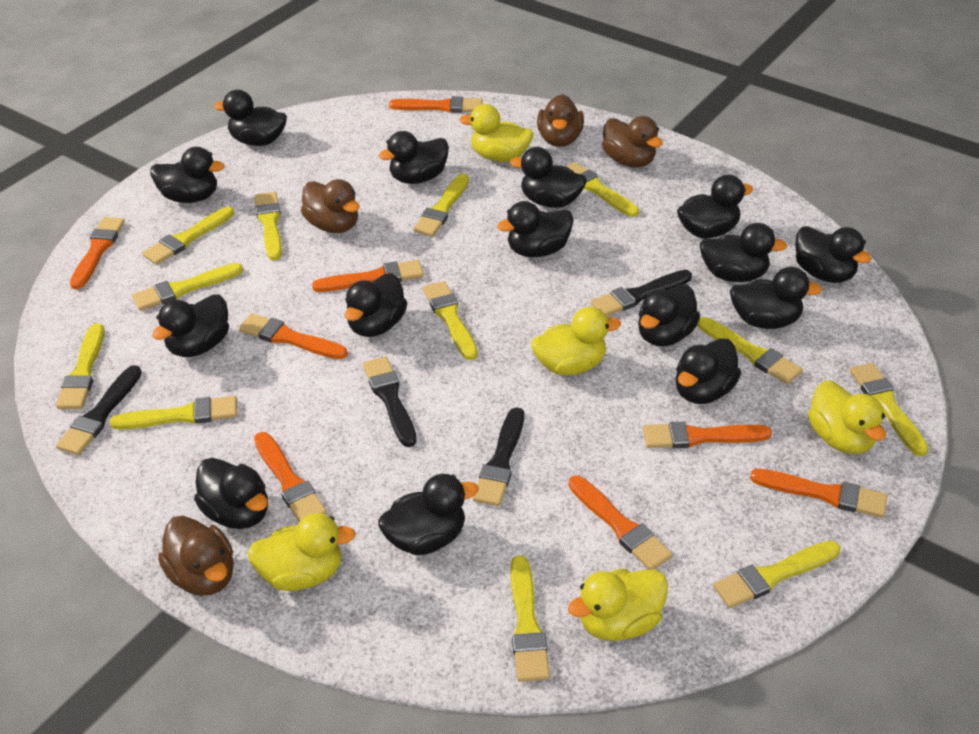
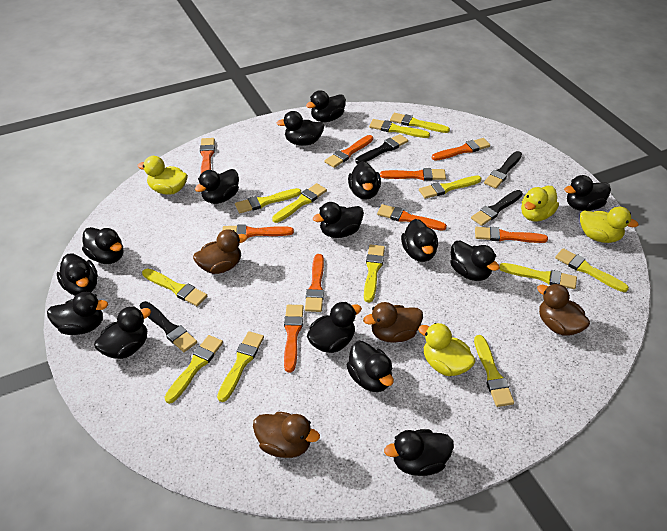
orange brush: [70,217,125,289] [239,313,348,359] [254,432,327,522] [312,260,424,292] [389,96,482,113] [568,476,672,570] [643,422,772,448] [750,469,887,518] = 8 -> [200,138,215,173] [222,224,294,238] [284,305,303,372] [305,254,324,312] [325,135,373,168] [377,204,447,231] [380,168,446,180] [432,138,490,161] [475,227,548,243] = 9
yellow duck: [247,513,356,591] [459,104,533,162] [531,307,621,376] [568,569,668,641] [808,380,886,454] = 5 -> [137,156,188,195] [418,323,476,376] [521,186,559,222] [580,207,638,243] = 4

